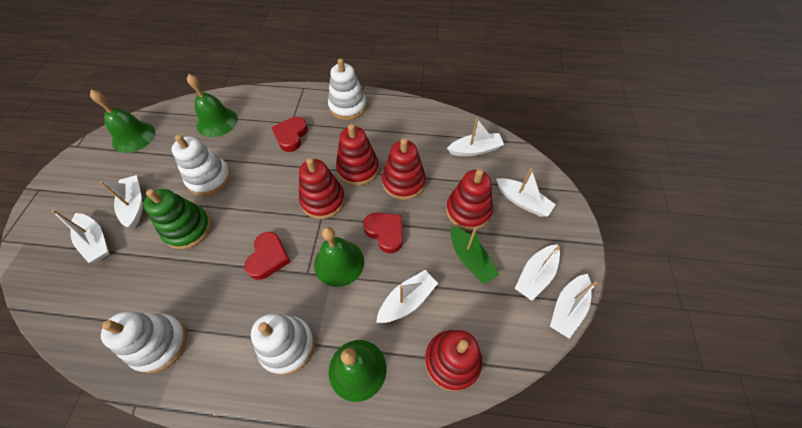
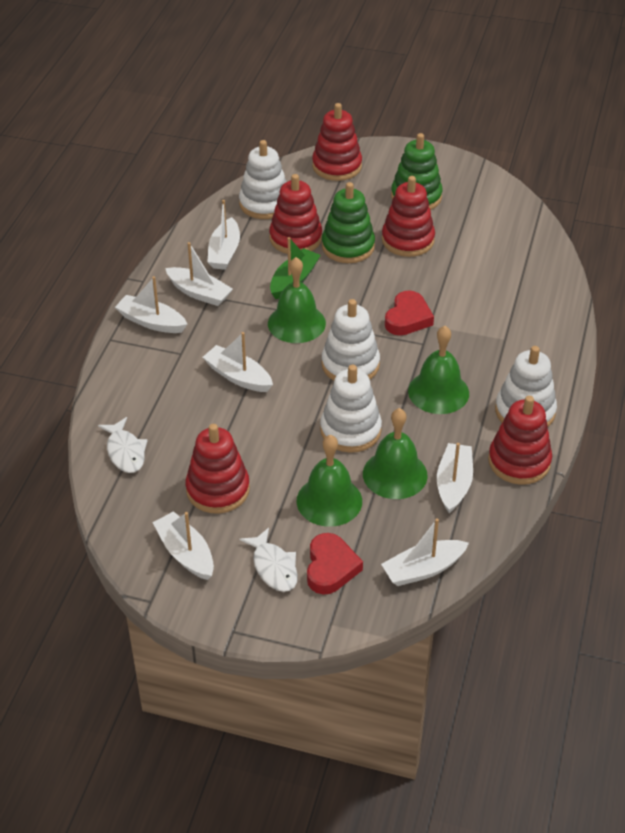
green stacking toy: [143,189,211,249] = 1 -> [322,182,375,263] [391,133,443,210] = 2
red heart: [244,232,290,280] [271,117,308,152] [363,213,403,254] = 3 -> [307,533,363,595] [385,290,434,335] = 2
white fish: none = 0 -> [98,417,148,473] [240,528,298,592] = 2

